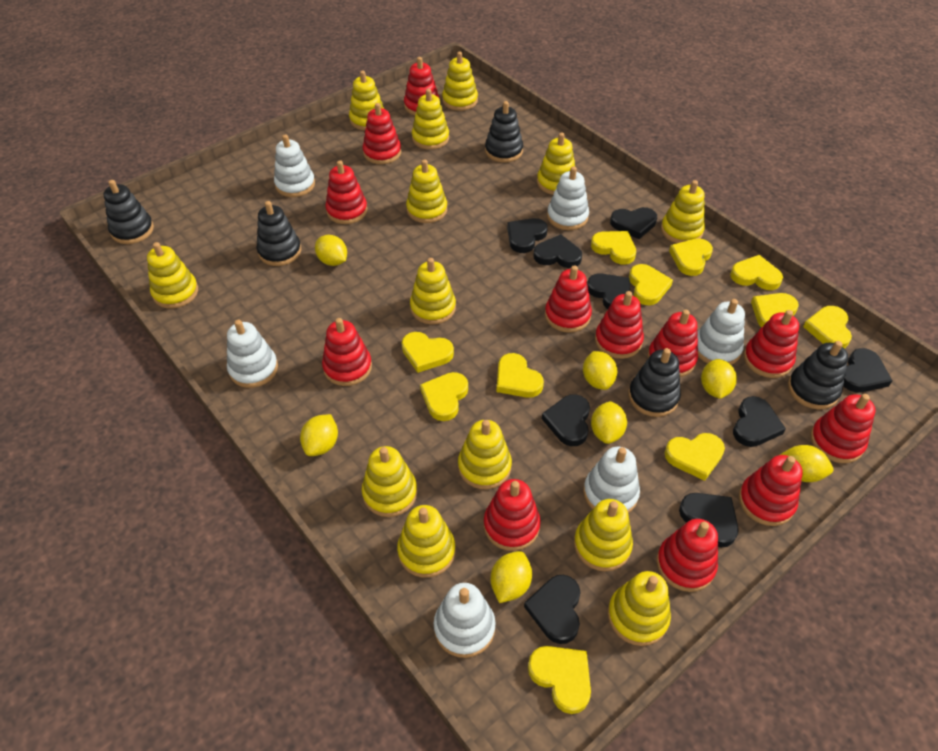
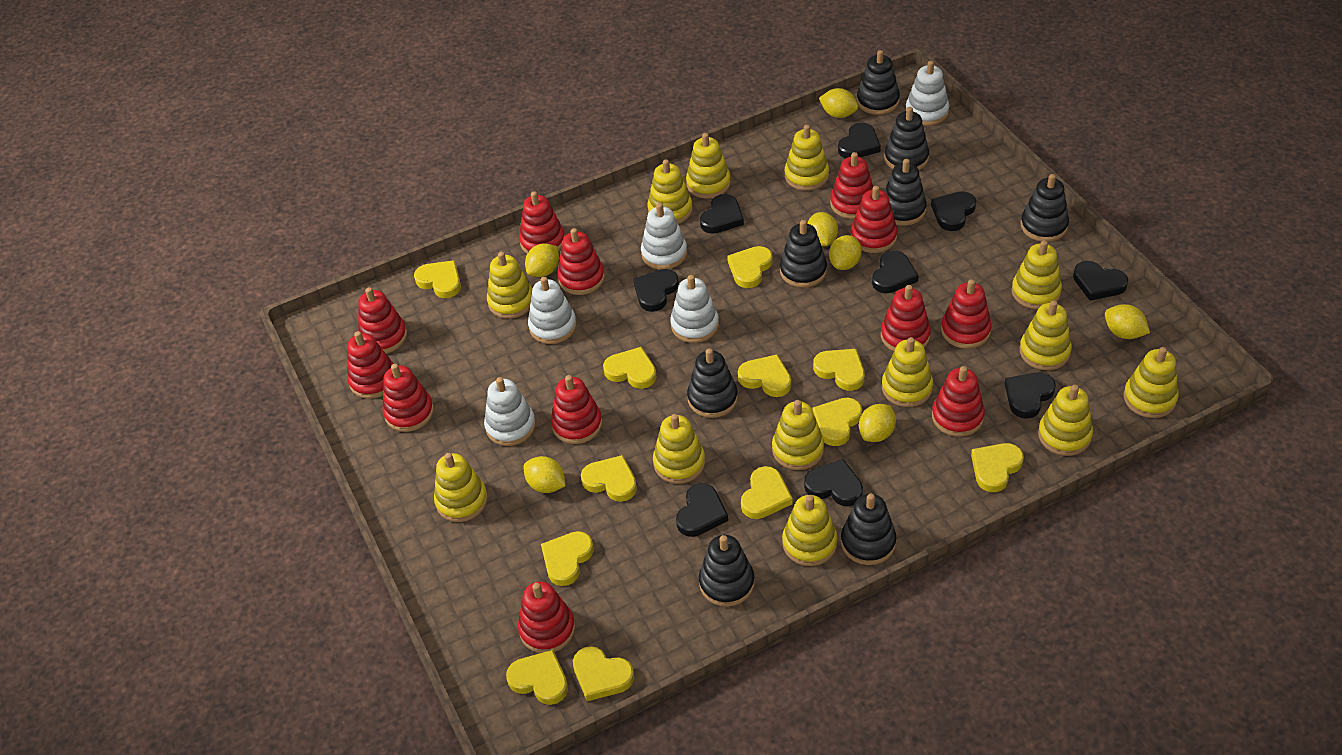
black stacking toy: [104,180,154,244] [257,201,301,266] [485,101,523,163] [629,348,681,417] [788,341,848,410] = 5 -> [687,348,738,418] [699,535,755,607] [780,220,827,288] [841,494,896,565] [857,50,900,115] [884,107,929,170] [884,159,927,226] [1021,174,1069,242] = 8
white stacking toy: [227,320,278,388] [274,134,315,197] [434,583,496,658] [547,166,589,230] [583,447,640,513] [697,299,745,365] = 6 -> [484,377,536,446] [528,277,577,344] [641,203,687,270] [670,275,719,343] [905,61,949,126] = 5
yellow heart: [402,332,454,373] [420,372,468,421] [496,353,544,398] [528,646,591,714] [591,231,636,265] [629,264,673,305] [664,433,725,481] [669,238,713,276] [730,255,783,290] [751,293,799,328] [803,306,852,349] = 11 -> [414,260,461,298] [506,650,568,705] [541,531,594,586] [573,646,634,701] [581,455,637,502] [603,347,657,389] [727,246,773,288] [738,354,791,397] [741,466,793,519] [812,398,862,446] [813,349,865,391] [971,443,1024,492] = 12

